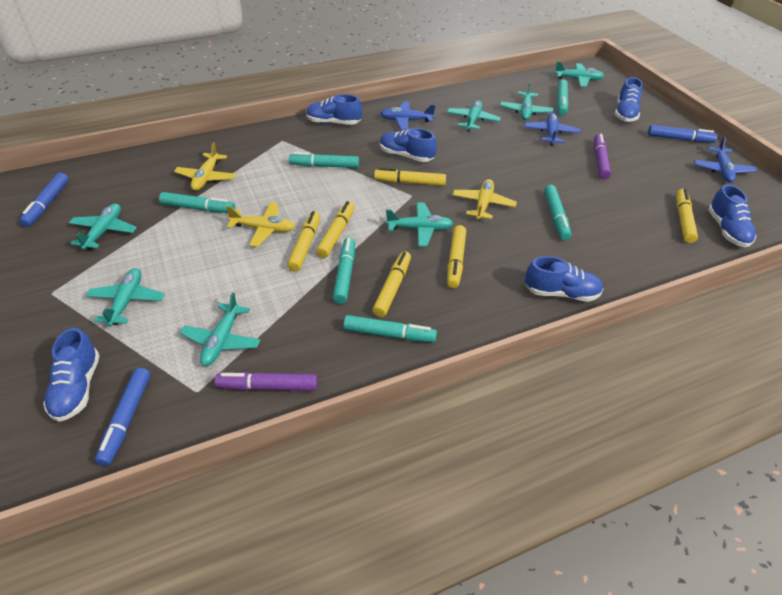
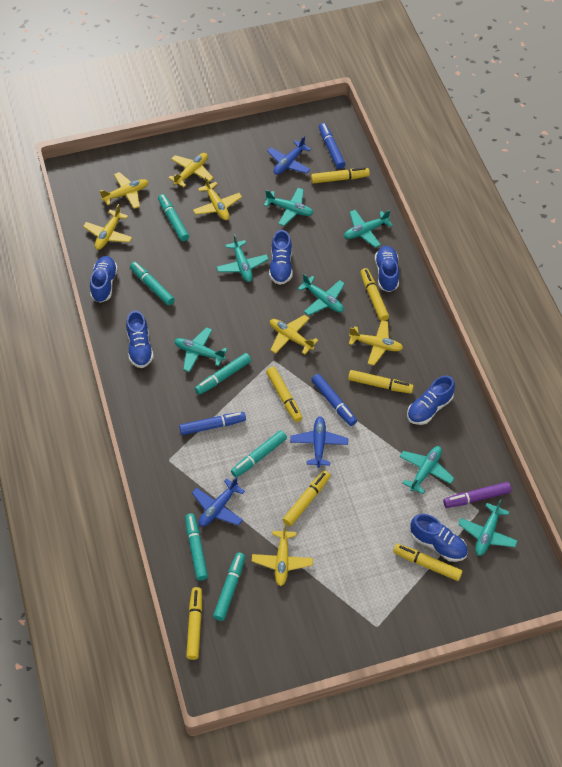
purple marker: [214,372,318,391] [594,134,611,179] = 2 -> [443,482,511,508] = 1
yellow marker: [287,211,320,272] [316,201,355,258] [372,251,411,317] [374,168,446,186] [447,225,466,288] [676,189,698,243] = 6 -> [186,587,202,660] [266,367,303,422] [283,470,330,526] [311,167,370,184] [348,370,414,394] [360,268,389,321] [393,544,463,581] = 7
yellow plane: [174,142,236,191] [226,202,295,247] [453,179,517,220] = 3 -> [83,204,132,250] [99,172,149,209] [168,153,213,187] [193,177,242,220] [252,524,313,586] [270,315,318,355] [349,320,403,365] = 7

